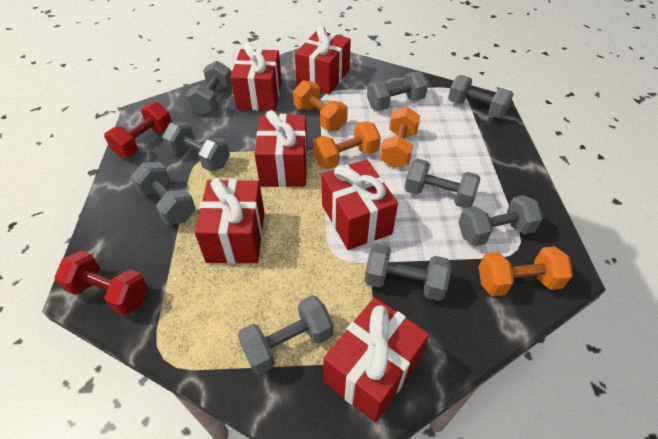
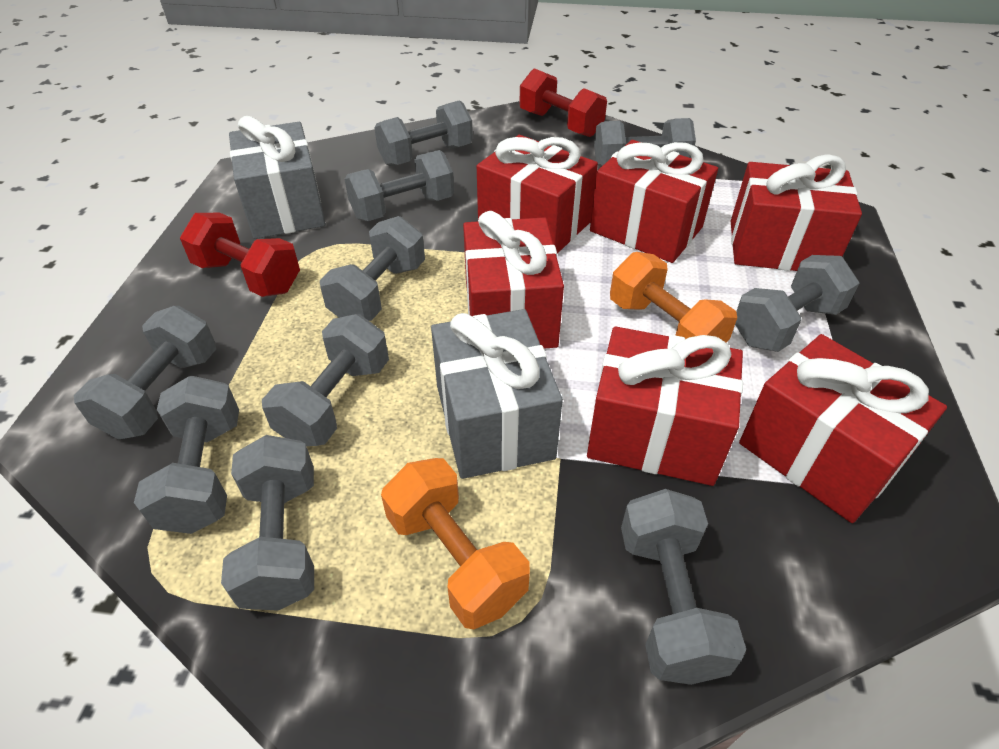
grey dumbbell: [131,162,196,225] [162,122,230,171] [186,61,231,115] [238,295,333,375] [364,244,451,301] [367,72,428,110] [404,158,480,208] [448,75,513,118] [458,195,543,246] = 9 -> [74,306,216,440] [134,376,239,534] [221,435,314,611] [262,314,389,446] [320,216,425,321] [344,150,454,221] [374,100,473,166] [594,118,696,167] [621,489,746,685] [735,255,859,352] = 10
grey gift: none = 0 -> [229,116,326,239] [431,309,563,479] = 2
orange dumbbell: [293,80,348,131] [313,121,381,170] [380,107,420,168] [479,246,573,296] = 4 -> [381,458,530,629] [610,252,737,342] = 2

